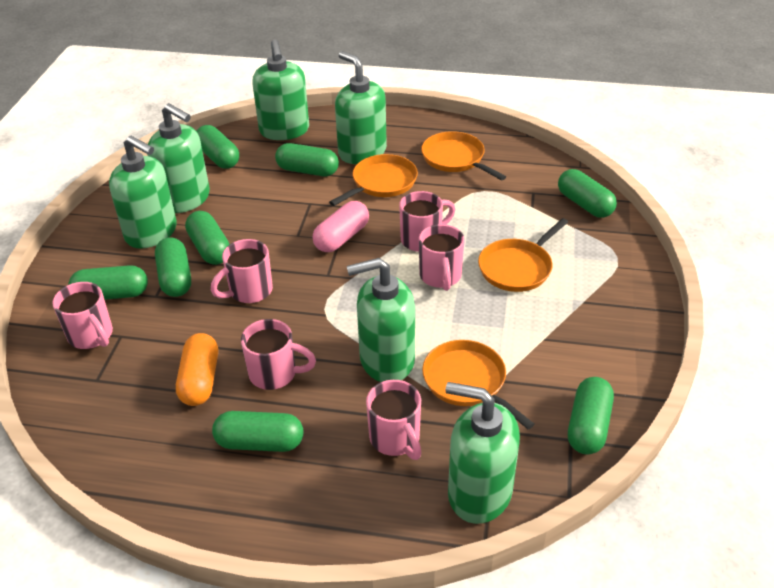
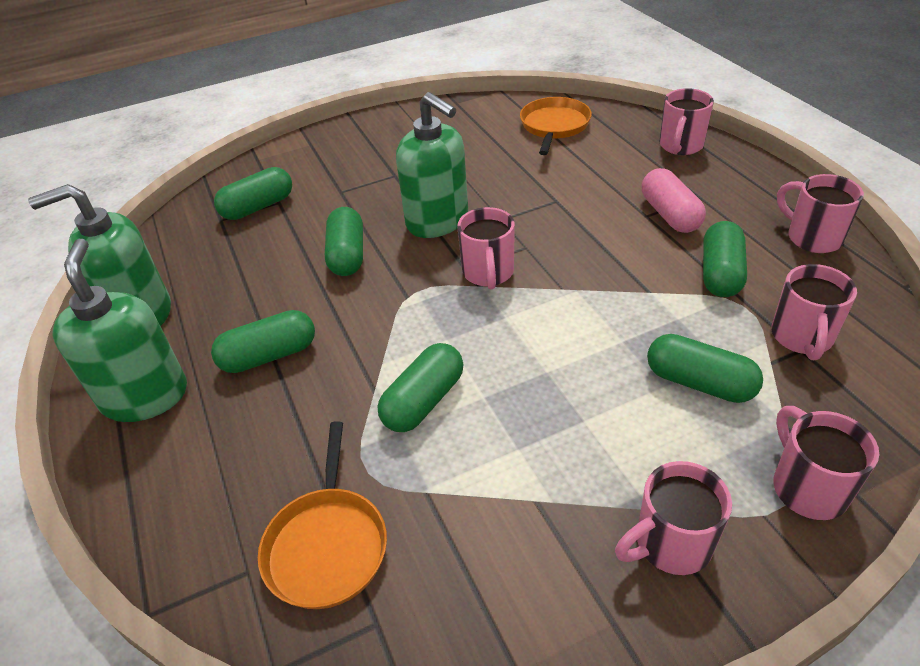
green capsule: [68,265,148,300] [155,237,191,297] [185,211,230,265] [196,125,239,169] [212,411,303,452] [275,143,339,176] [558,169,617,218] [568,377,614,455] = 8 -> [211,310,315,373] [214,167,292,220] [325,207,363,276] [378,343,464,432] [647,334,763,403] [703,221,747,297] = 6
green soap dispenser: [109,136,177,249] [147,103,210,213] [252,39,309,140] [335,51,387,164] [347,258,415,382] [445,382,520,524] = 6 -> [28,184,171,326] [52,239,187,422] [396,92,468,238] = 3
orange capsule: [176,333,218,406] = 1 -> none = 0
orange pan: [329,154,418,206] [421,131,506,180] [422,340,534,429] [478,218,568,292] = 4 -> [258,421,387,609] [520,97,592,155] = 2

